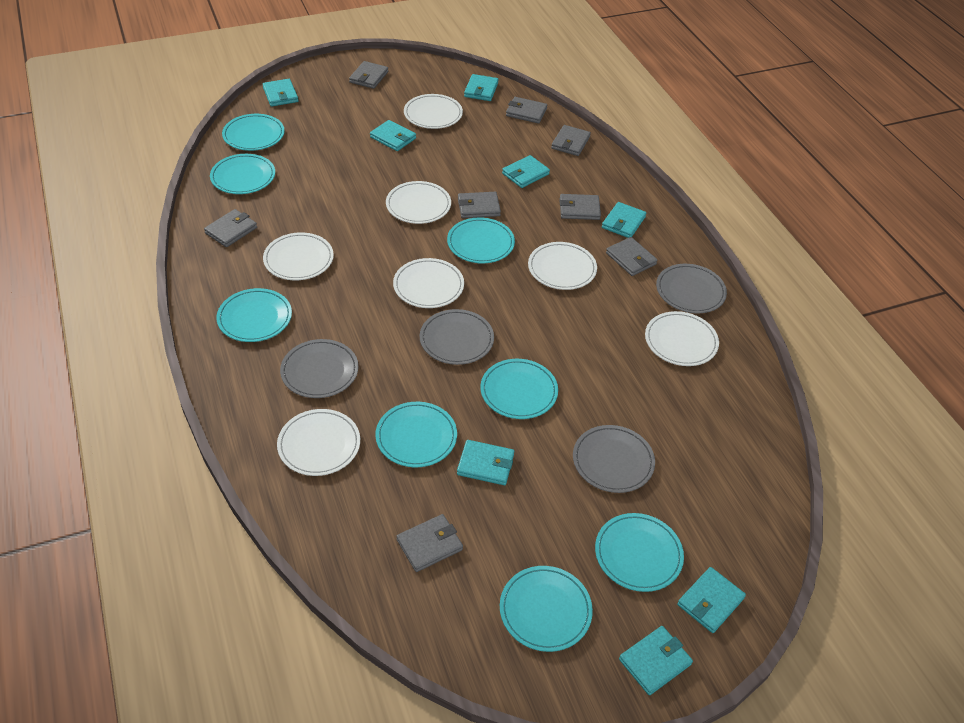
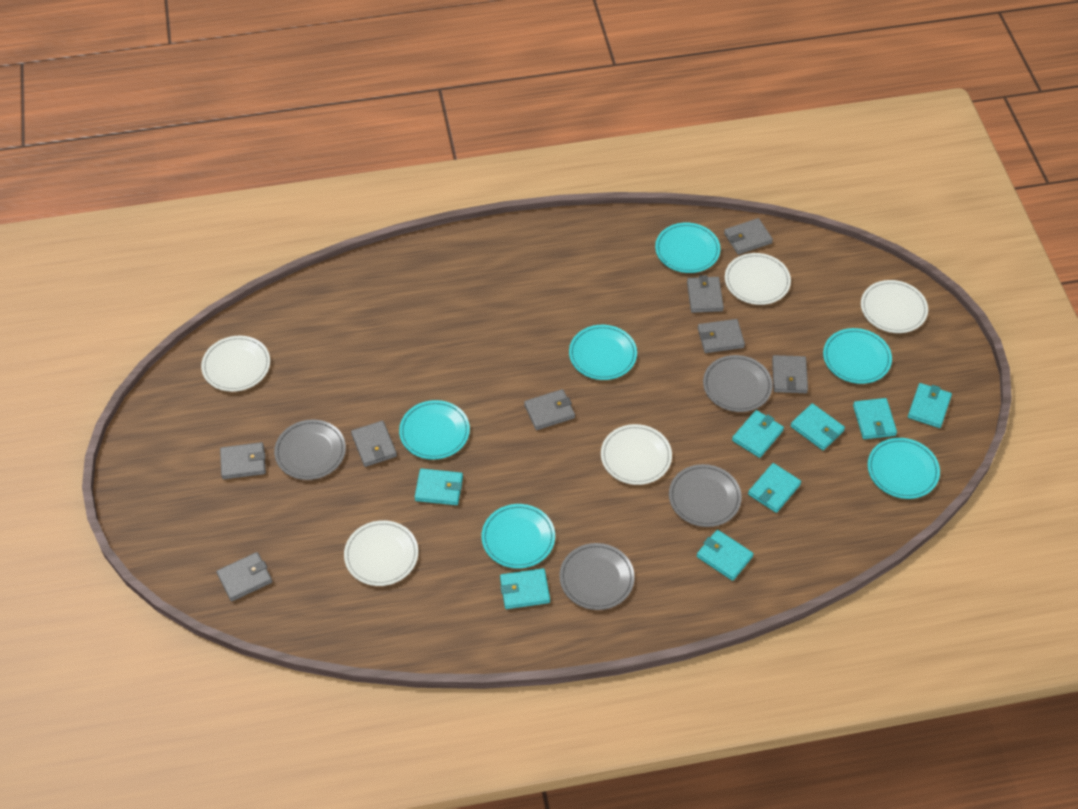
turquoise plate: [210,154,275,194] [216,288,292,342] [222,114,285,151] [375,402,457,467] [447,218,515,263] [480,359,558,419] [500,566,593,652] [595,513,684,592] = 8 -> [399,400,470,460] [481,504,555,569] [569,325,637,380] [655,223,720,273] [823,328,892,384] [868,438,940,499] = 6
white plate: [263,232,334,280] [277,409,360,476] [386,181,451,224] [393,258,464,308] [404,94,463,129] [528,242,597,290] [645,311,719,366] = 7 -> [201,336,270,392] [344,520,418,586] [601,424,672,485] [725,253,791,305] [861,280,928,333] = 5

